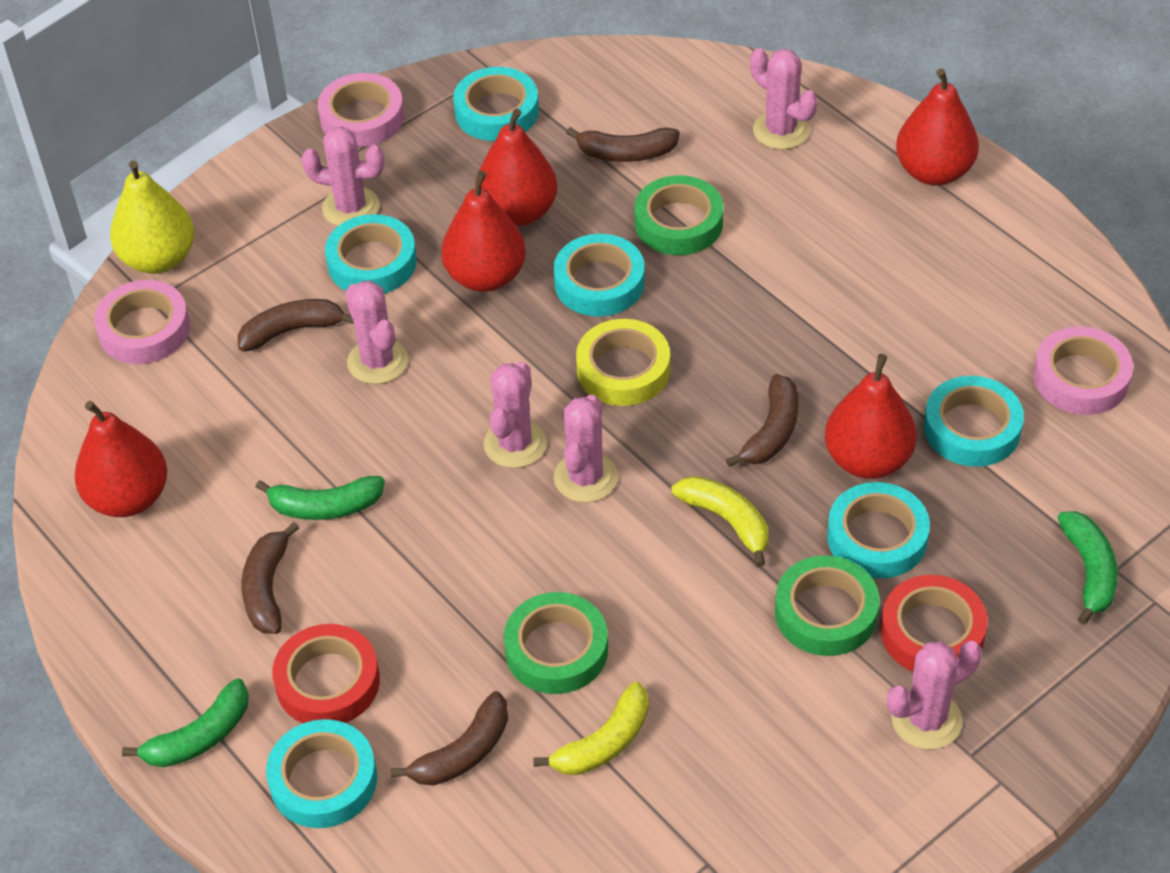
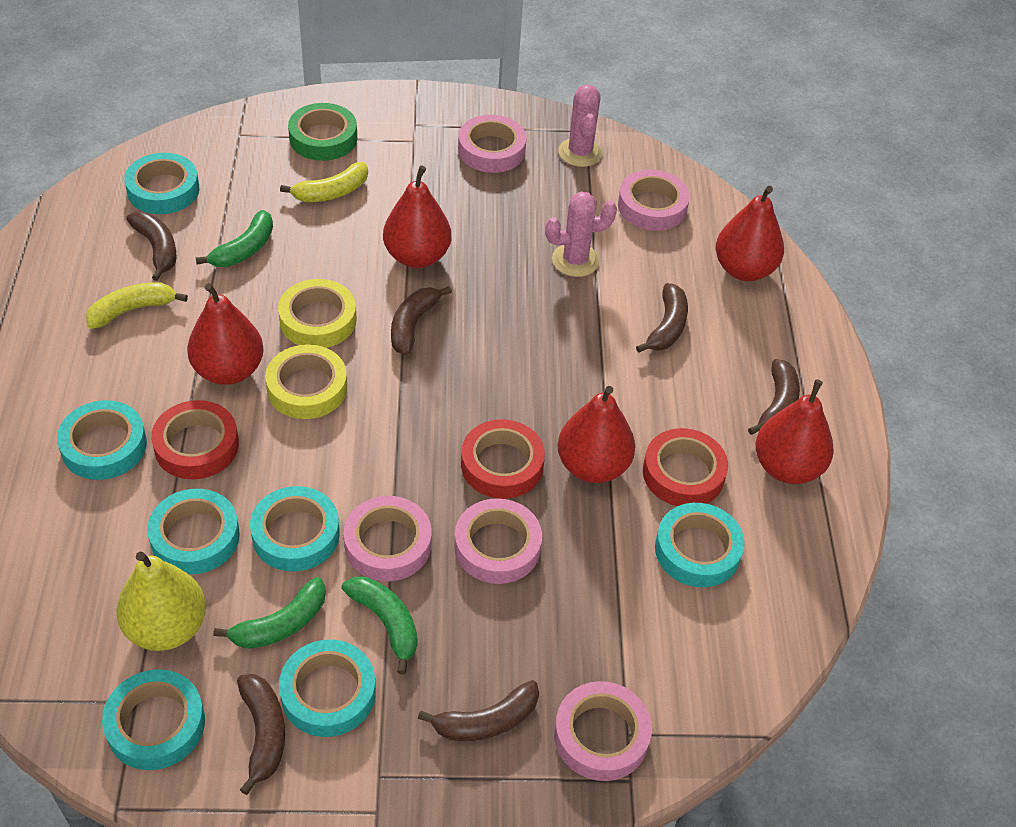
brown banana: [237,299,354,352] [241,522,299,634] [391,691,508,786] [566,127,680,162] [726,374,799,467] = 5 -> [126,212,176,281] [237,674,285,795] [391,286,452,355] [418,680,539,741] [636,283,688,353] [748,359,800,435] = 6
green tape: [504,592,608,694] [634,175,723,255] [775,555,880,656] = 3 -> [288,103,357,161] = 1
pink cactus: [301,126,385,226] [345,281,408,384] [483,361,547,468] [554,395,618,503] [750,48,818,150] [887,641,982,750] = 6 -> [545,192,617,277] [558,84,603,167] = 2
pink tape: [94,280,190,364] [318,73,404,147] [1033,326,1133,415] = 3 -> [343,496,432,581] [454,498,542,584] [458,115,526,173] [554,681,652,781] [618,170,690,231] = 5
red tape: [272,624,380,723] [881,575,988,672] = 2 -> [151,400,239,479] [461,419,545,499] [643,428,728,506] = 3
turquoise tape: [266,719,377,828] [325,214,417,293] [453,67,539,141] [554,234,645,316] [827,482,930,579] [924,376,1024,467] = 6 -> [57,400,147,480] [102,669,205,770] [124,153,199,214] [147,489,240,574] [250,486,340,571] [279,640,376,737] [655,503,745,587] = 7
yellow tape: [576,319,670,406] = 1 -> [265,344,347,419] [278,279,357,348] = 2

